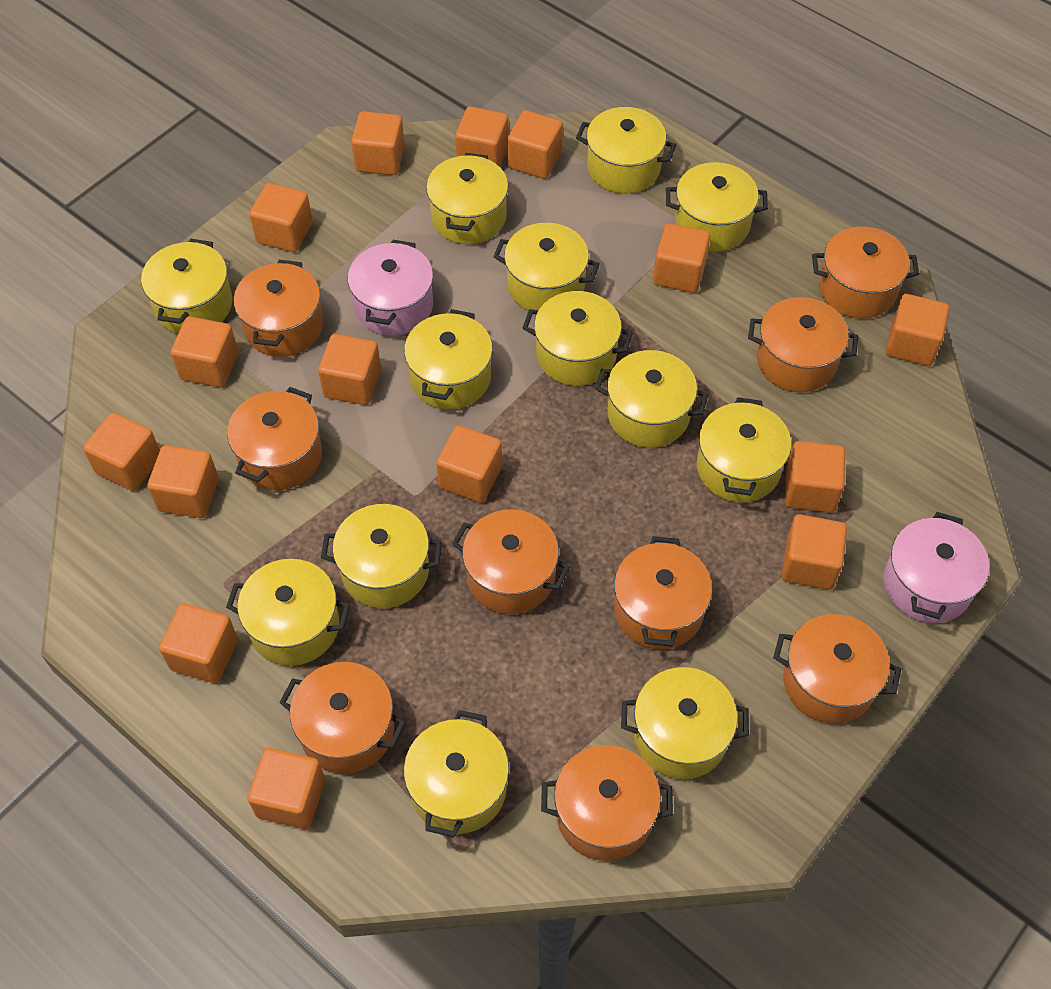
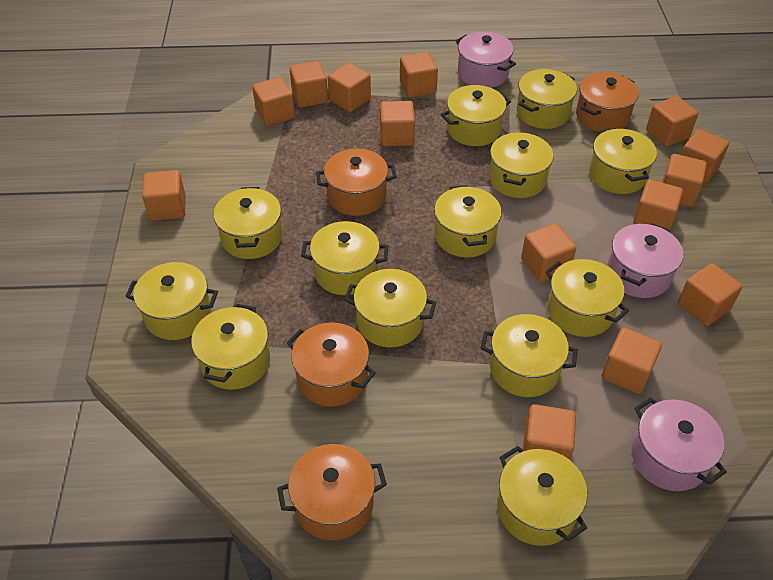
orange cube: [83,412,160,491] [147,445,219,518] [159,603,238,683] [171,316,238,388] [247,748,325,829] [250,183,313,252] [318,334,381,405] [351,111,405,175] [436,425,502,503] [455,106,509,167] [507,110,563,179] [653,223,710,293] [782,514,847,590] [785,441,845,513] [885,294,950,366] = 15 -> [142,170,185,221] [252,77,295,126] [290,61,328,108] [328,63,371,112] [380,101,415,146] [400,52,438,98] [521,223,576,282] [523,404,576,460] [602,328,662,394] [633,179,683,230] [646,96,698,147] [662,154,707,207] [678,263,742,326] [681,129,729,183] = 14
orange pot: [227,387,322,490] [234,260,323,357] [279,662,406,774] [452,509,570,614] [541,745,673,861] [614,536,712,649] [748,297,858,392] [773,614,901,724] [812,226,919,319] = 9 -> [277,444,387,540] [287,323,376,407] [316,149,397,216] [576,72,639,132] = 4
pink pot: [348,240,433,336] [883,512,989,623] = 2 -> [456,32,516,88] [607,223,683,298] [631,397,727,491] = 3

